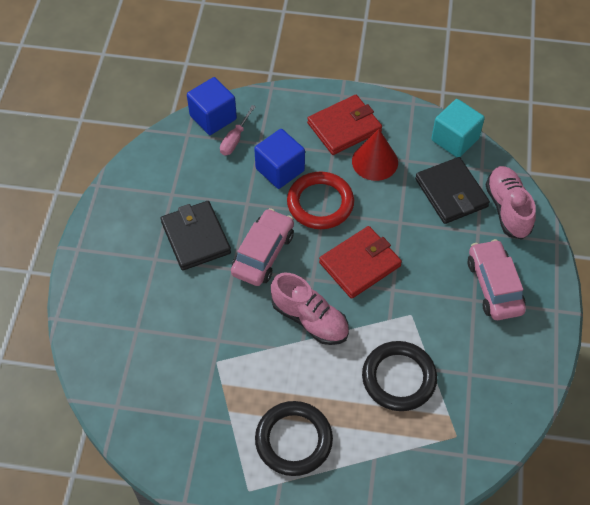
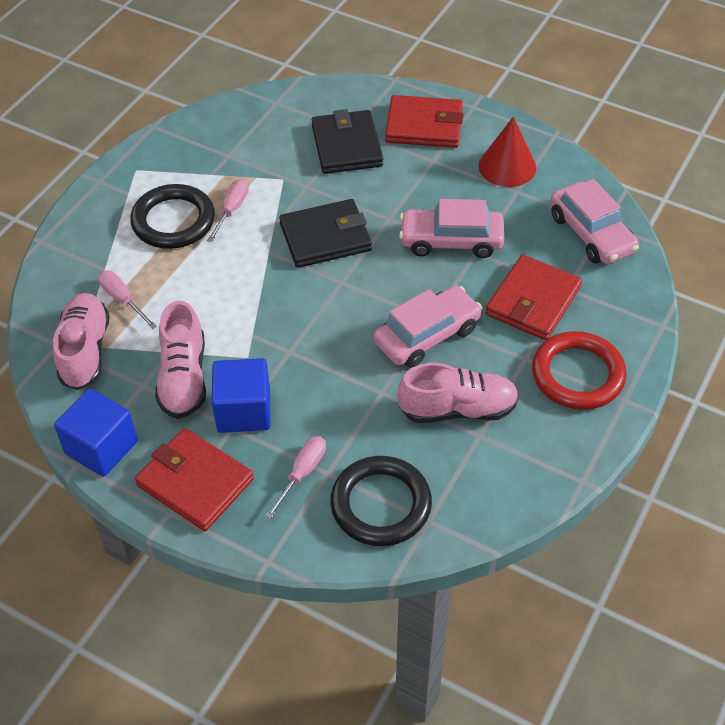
pink car: [231,208,294,286] [467,239,526,320] = 2 -> [374,285,482,368] [399,199,504,258] [551,179,639,264] = 3
pink screwdriver: [220,105,256,155] = 1 -> [98,270,157,329] [207,179,249,242] [265,436,326,519] = 3
pink shoe: [271,273,349,345] [486,166,536,240] = 2 -> [53,293,110,390] [155,301,206,419] [398,363,519,423] = 3
red wallet: [307,95,382,155] [319,226,402,299] = 2 -> [135,428,254,531] [385,95,464,148] [485,255,582,340] = 3
turquoise cube: [431,99,485,157] = 1 -> none = 0

